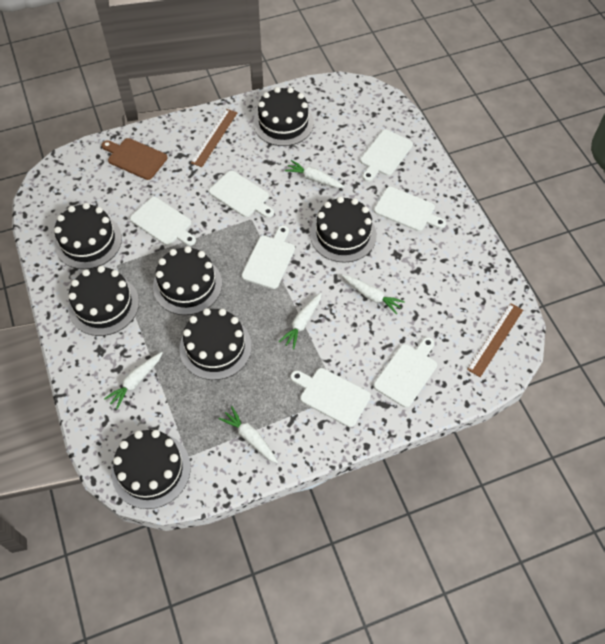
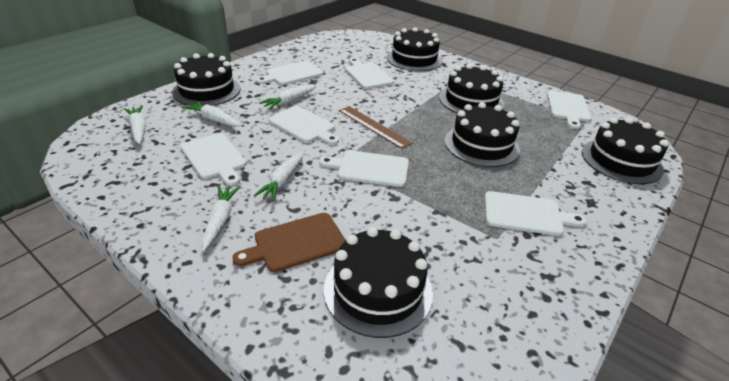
black cake: [54,203,122,269] [68,266,139,336] [112,430,191,509] [153,246,222,315] [179,308,252,380] [253,87,314,146] [310,196,377,262] = 7 -> [172,53,240,106] [324,227,433,338] [387,27,442,71] [439,64,504,113] [445,102,520,167] [582,117,669,184] = 6
brown ruler: [191,109,238,167] [467,303,523,377] = 2 -> [339,106,413,149] = 1

